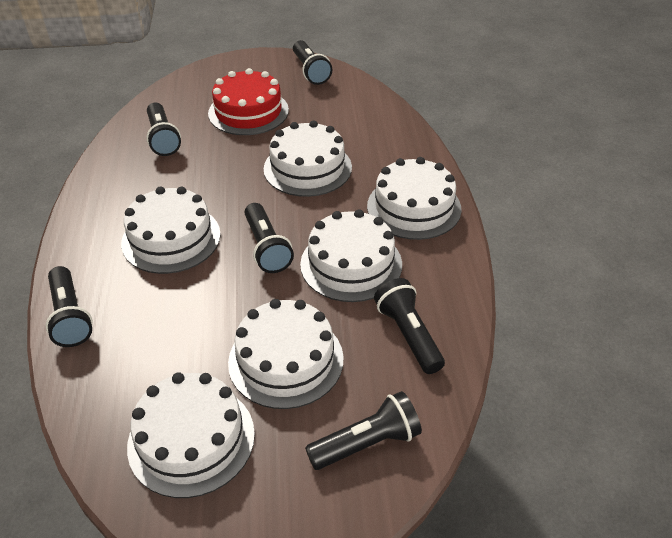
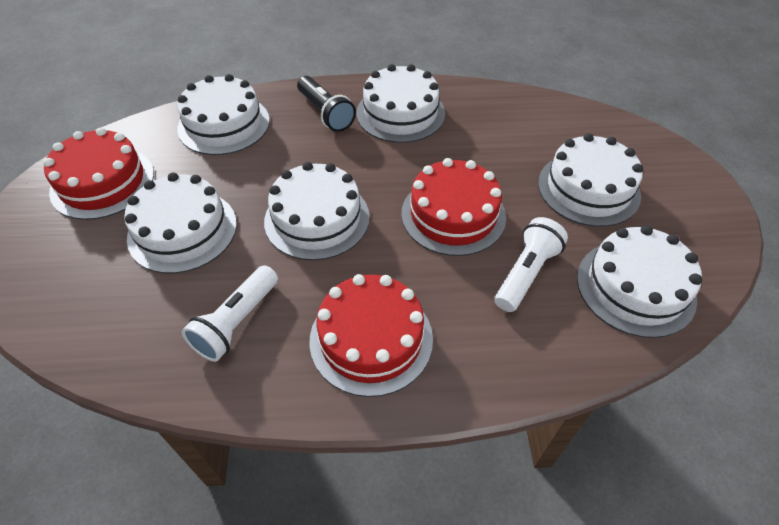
black flashlight: [46,266,93,347] [146,103,181,156] [245,203,294,273] [293,40,332,85] [305,391,422,470] [374,278,445,374] = 6 -> [297,76,356,132] = 1
red cake: [208,68,289,135] = 1 -> [43,127,154,220] [310,274,433,397] [402,158,506,256] = 3
white flashlight: none = 0 -> [182,265,278,362] [494,217,568,312] = 2

